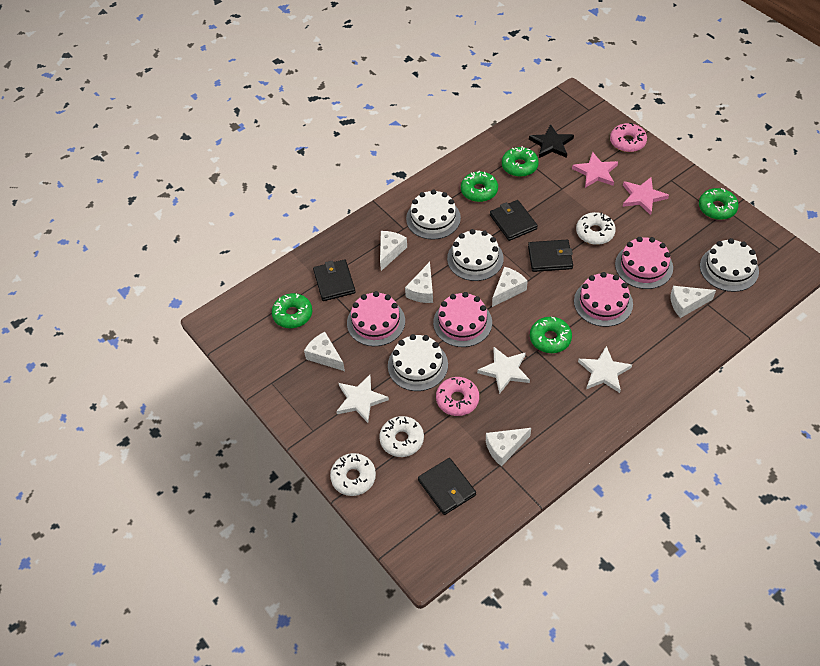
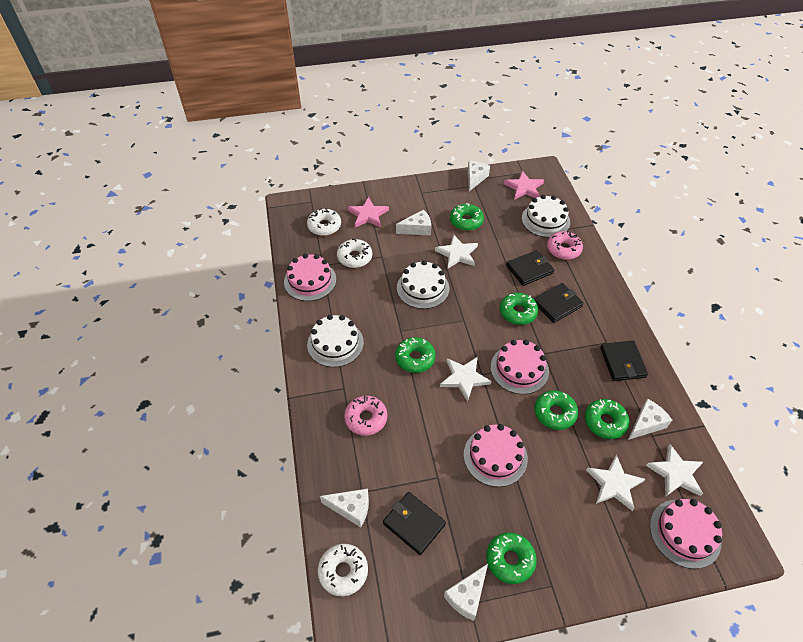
black star: [529,124,574,158] = 1 -> none = 0
green donut: [272,293,312,328] [461,171,498,202] [502,146,539,177] [530,317,572,353] [699,188,739,220] = 5 -> [395,337,436,373] [450,203,484,231] [486,532,537,584] [500,293,538,325] [534,390,578,430] [585,399,629,439] = 6
white cake: [388,334,448,391] [406,189,461,240] [447,229,504,281] [700,238,759,292] = 4 -> [307,315,364,367] [397,260,449,309] [522,195,570,238] = 3
white cheese: [304,332,345,371] [380,231,407,271] [405,262,433,303] [486,428,531,466] [492,267,528,307] [670,286,716,318] = 6 -> [320,488,369,528] [396,210,431,236] [444,564,488,621] [467,161,490,191] [628,399,672,440] = 5
white star: [336,375,389,423] [477,347,530,394] [578,346,632,393] = 3 -> [435,235,478,268] [440,357,491,402] [586,455,645,511] [646,444,703,497] = 4

